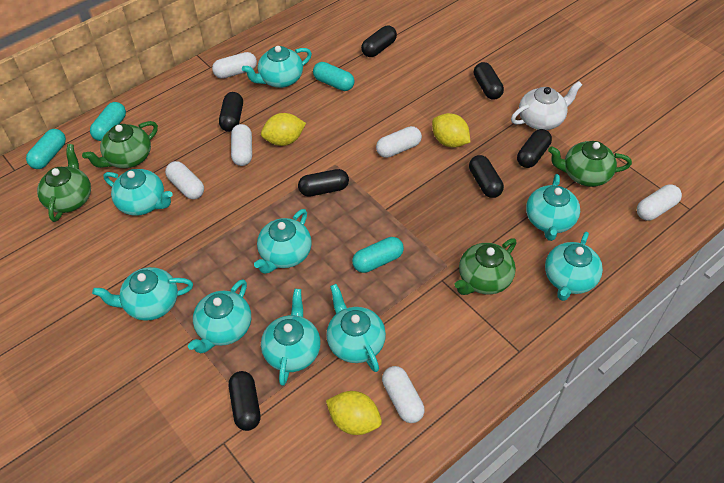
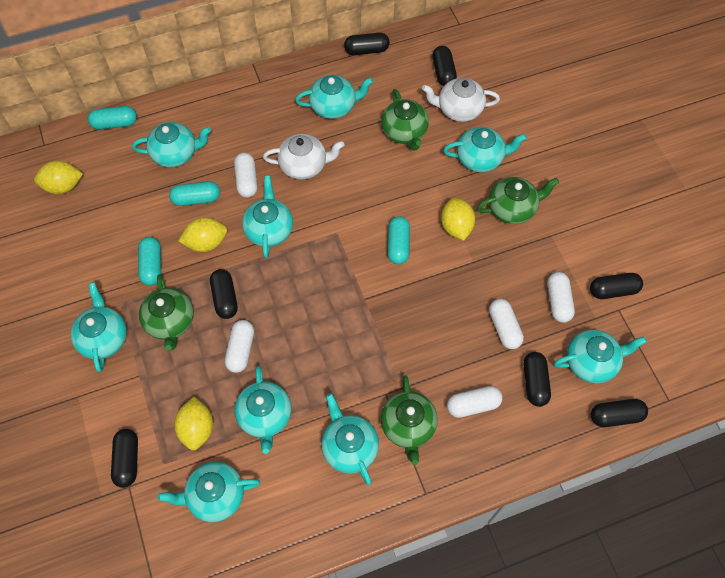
white capsule: [165,161,204,199] [212,52,257,79] [231,124,252,166] [376,126,422,158] [382,366,425,423] [637,185,682,221] = 6 -> [225,320,254,373] [234,153,258,198] [447,386,503,418] [489,299,524,349] [547,272,575,323] = 5
white teapot: [511,81,582,130] = 1 -> [263,134,344,180] [422,78,500,122] = 2
yellow lemon: [261,113,306,146] [326,391,382,435] [432,113,470,148] = 3 -> [34,161,83,194] [174,397,213,450] [178,218,227,252] [441,198,475,240] = 4

